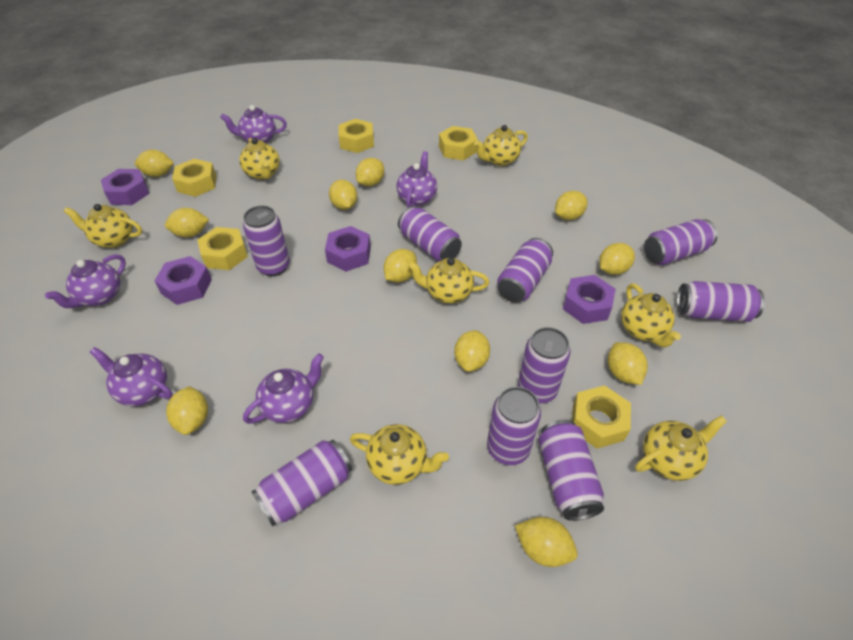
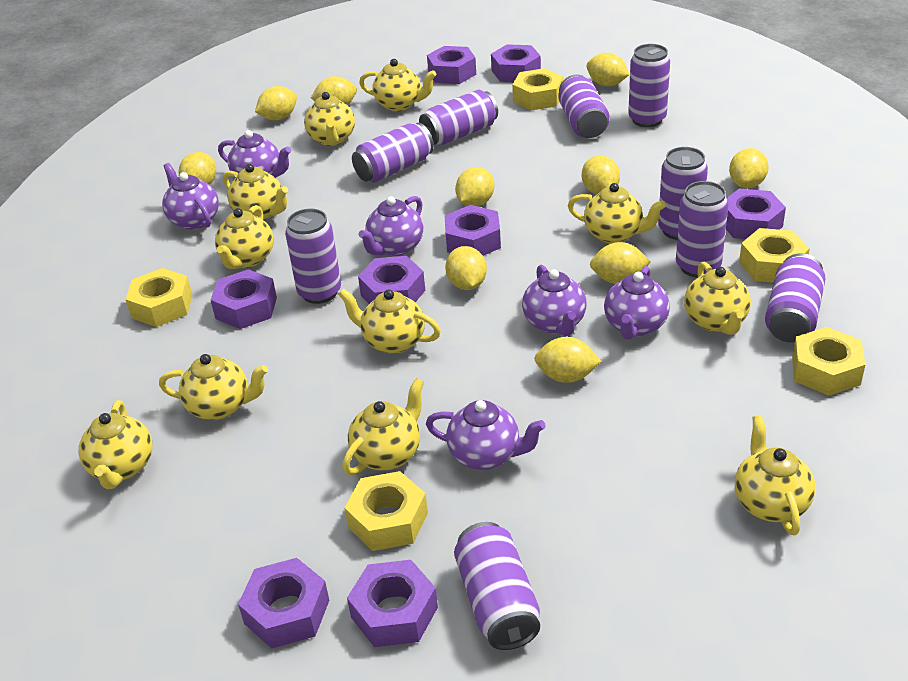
purple nut: [101,169,149,205] [154,256,212,305] [325,226,371,272] [563,275,616,324] = 4 -> [211,269,277,329] [238,558,329,648] [347,560,438,647] [358,256,425,304] [427,46,476,84] [445,205,501,256] [491,44,541,82] [726,189,786,239] = 8
purple teapot: [45,254,126,308] [90,347,173,406] [220,105,287,143] [243,354,324,424] [396,151,437,208] = 5 -> [162,163,219,230] [218,130,291,178] [359,196,423,256] [426,400,546,470] [522,264,586,336] [604,266,670,340] = 6
yellow lemon: [135,149,174,177] [165,208,209,237] [166,386,208,435] [329,180,357,210] [355,158,384,186] [384,249,417,282] [454,330,490,372] [515,517,578,567] [555,191,587,220] [599,243,635,275] [608,342,648,385] = 11 -> [179,152,216,185] [255,86,297,120] [311,76,357,105] [445,246,487,290] [455,167,495,206] [534,337,601,383] [582,155,620,194] [587,53,630,86] [590,242,651,284] [729,148,769,188] = 10
yellow teapot: [63,204,142,248] [239,138,280,180] [350,424,449,485] [407,258,489,303] [474,125,528,166] [621,283,681,347] [635,415,727,481] = 7 -> [78,400,152,489] [159,354,268,420] [215,205,274,269] [223,164,288,220] [304,92,355,146] [338,288,441,354] [342,378,424,475] [359,59,437,111] [568,183,666,244] [684,262,751,335] [735,415,815,535] = 11

